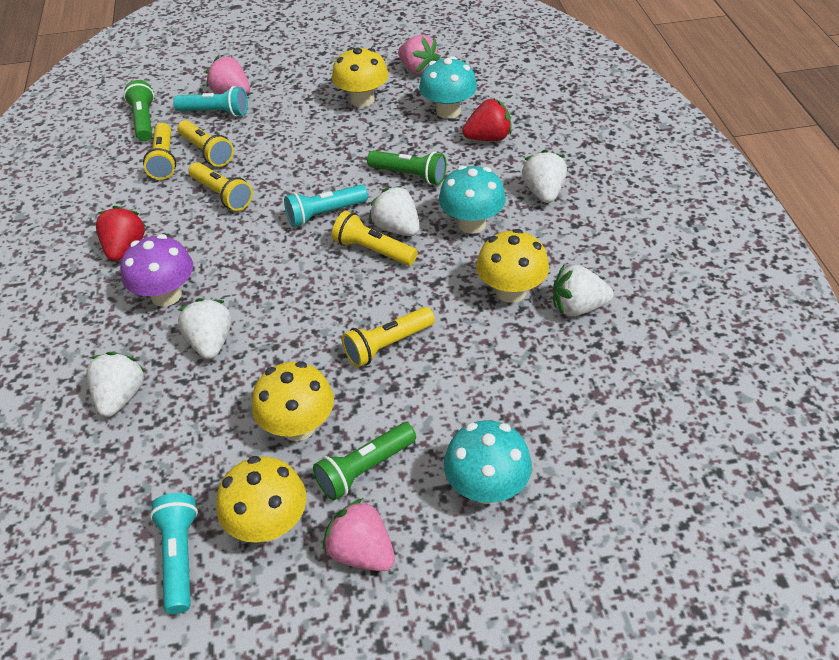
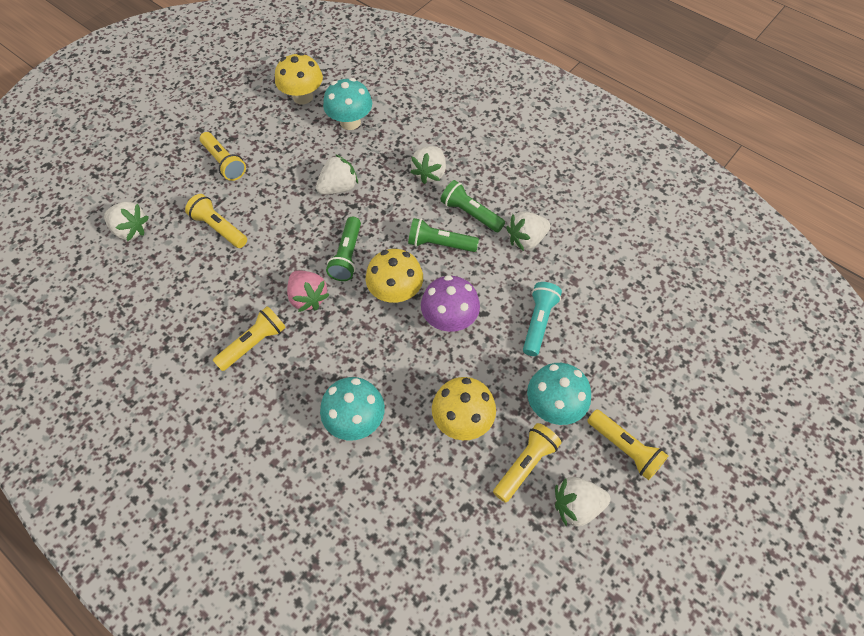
pink strawberry: [206,56,250,94] [323,498,395,571] [398,35,440,75] = 3 -> [287,270,329,312] = 1
red strawberry: [96,206,146,261] [462,98,512,141] = 2 -> none = 0
turquoise flashlight: [150,493,198,614] [173,86,248,117] [284,185,368,227] = 3 -> [523,282,562,356] = 1
yellow mushroom: [216,456,307,543] [252,361,334,441] [332,47,388,107] [476,229,549,303] = 4 -> [275,52,323,105] [366,249,423,303] [432,377,496,440] = 3

